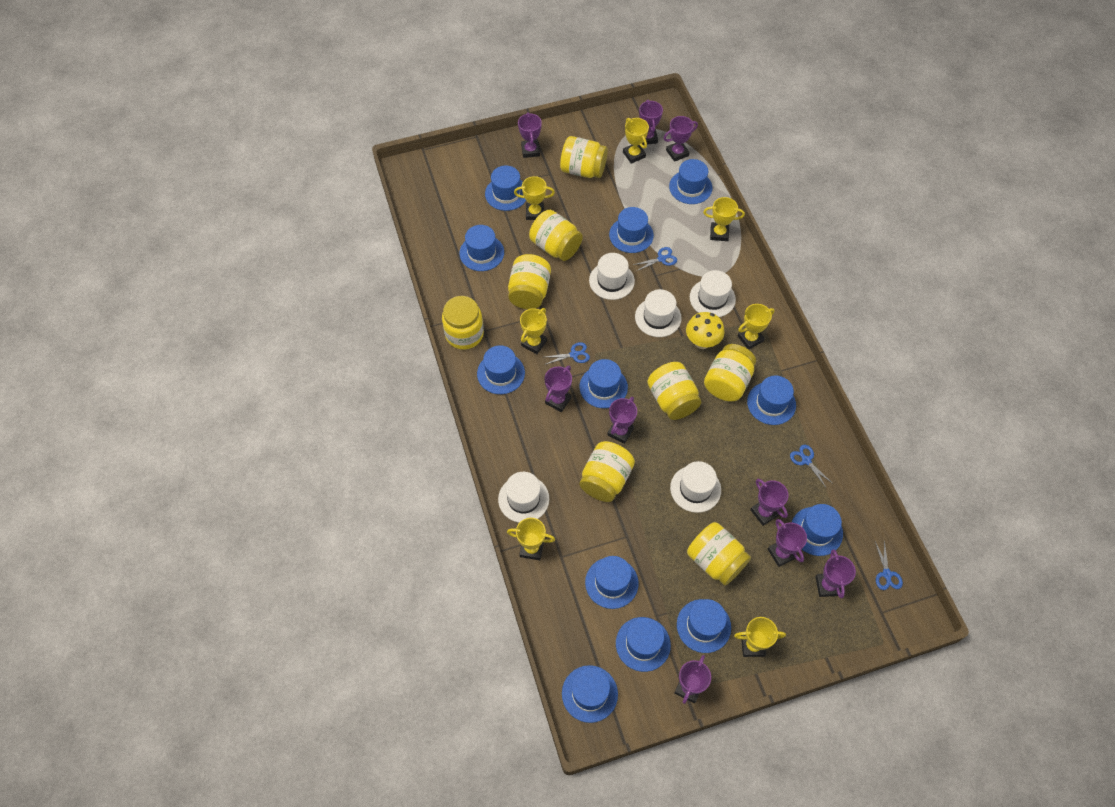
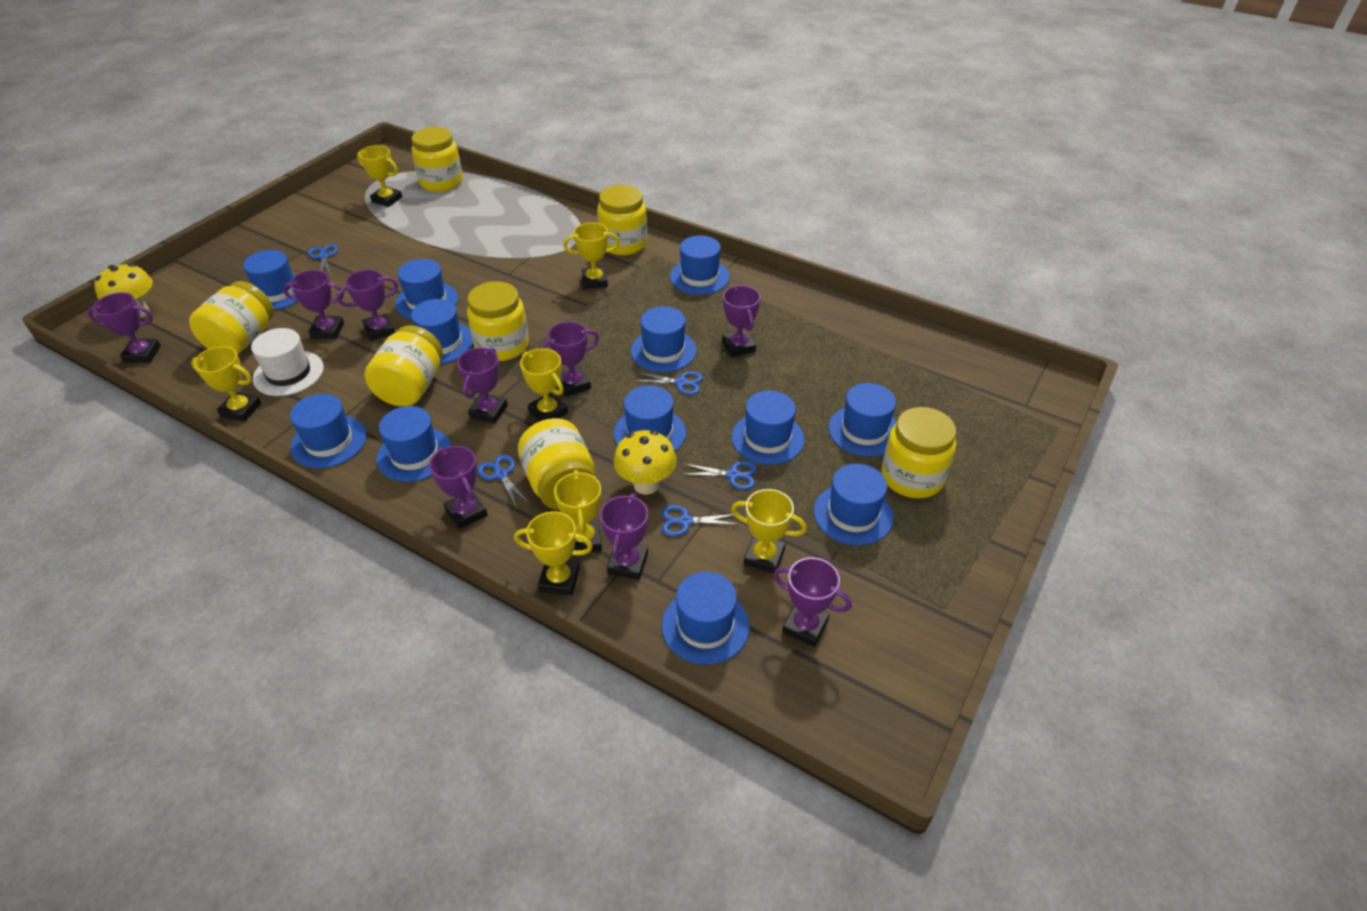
blue scissors: [544,342,590,365] [633,247,677,271] [790,445,832,487] [875,540,903,590] = 4 -> [308,244,338,275] [477,455,530,508] [637,371,703,395] [661,505,740,537] [681,461,757,490] = 5
white hat: [498,472,549,523] [589,253,635,300] [635,289,682,337] [670,461,721,513] [690,270,736,317] = 5 -> [251,328,324,396] = 1
yellow jar: [442,296,484,350] [508,254,551,309] [529,210,583,261] [560,136,608,178] [580,441,635,502] [647,362,701,420] [687,522,751,586] [704,344,756,402] = 8 -> [189,281,274,355] [364,325,443,407] [411,127,463,192] [467,281,529,361] [518,418,596,510] [597,185,647,255] [882,407,956,499] = 7
yellow mushroom: [686,312,724,349] = 1 -> [94,264,153,317] [614,430,677,495] = 2

